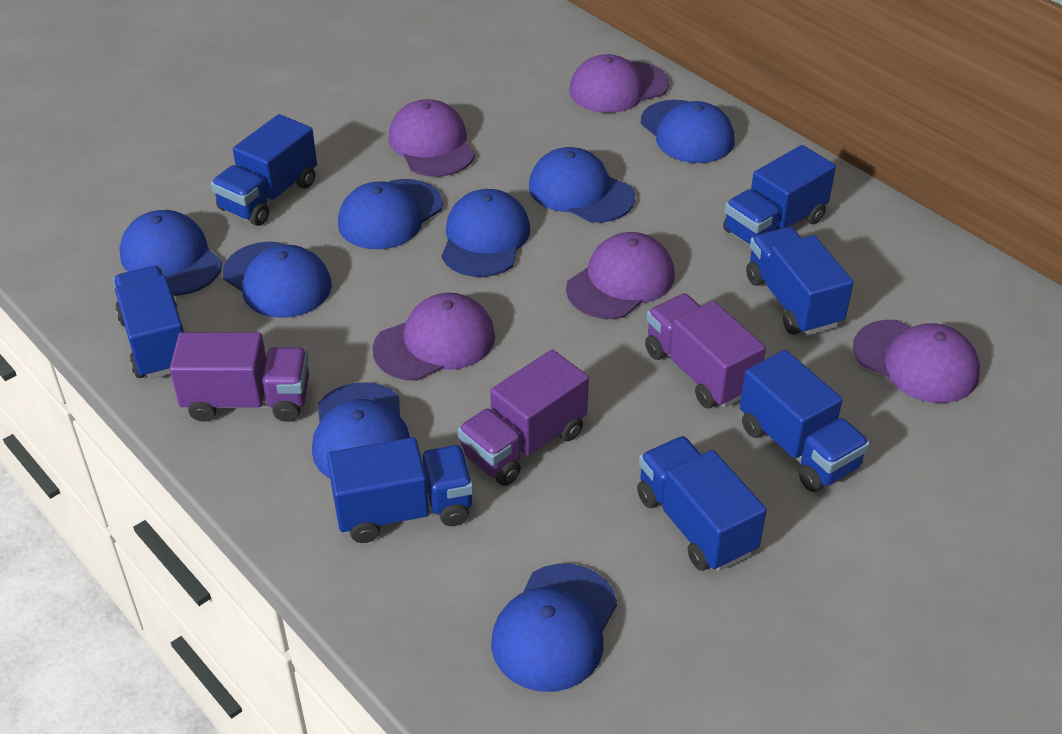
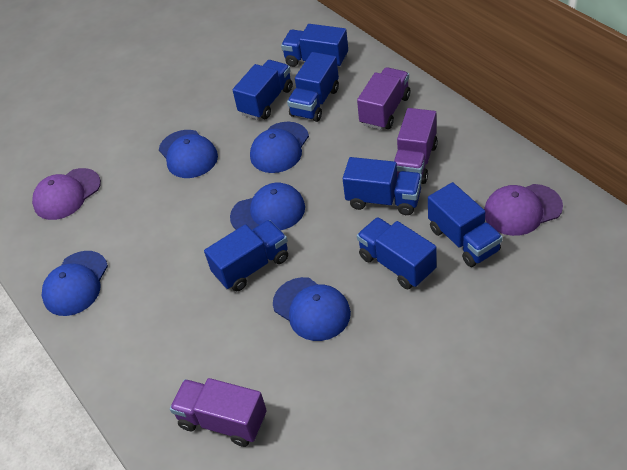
blue cap: [119,210,222,296] [222,242,332,318] [312,382,410,479] [338,179,443,249] [441,189,530,277] [491,564,617,692] [529,147,635,223] [641,100,734,163] = 8 -> [42,251,108,316] [159,130,218,178] [230,183,305,230] [250,122,309,173] [273,277,351,341] = 5
purple cap: [372,293,495,381] [388,99,475,177] [566,232,675,319] [569,54,669,113] [853,320,980,403] = 5 -> [32,168,101,220] [484,184,563,236] = 2

